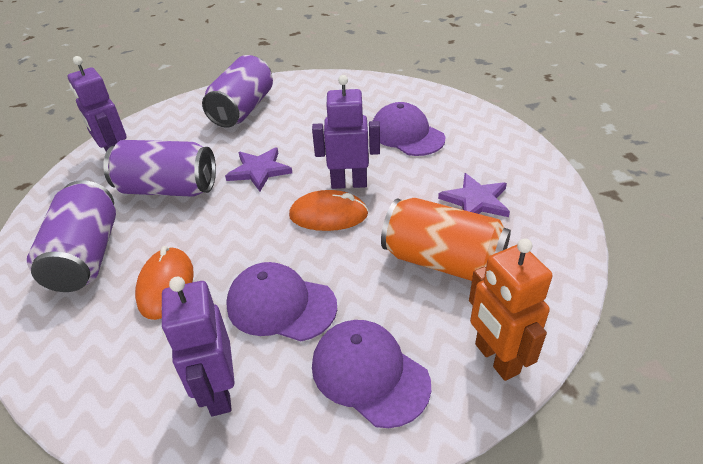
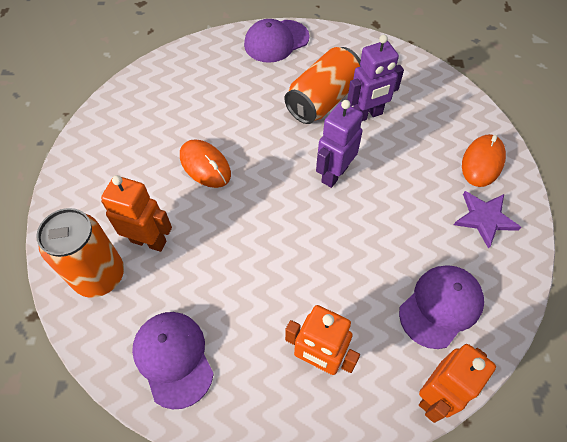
orange can: [381,198,511,281] = 1 -> [36,208,124,298] [284,47,361,124] = 2
orange robot: [469,239,552,381] = 1 -> [101,175,172,252] [285,305,360,375] [419,344,496,423] = 3
purple can: [27,180,116,292] [103,140,216,197] [202,55,273,128] = 3 -> none = 0
purple robot: [68,56,127,152] [161,277,235,416] [312,75,380,189] = 3 -> [316,100,363,188] [347,35,404,121] = 2
purple star: [225,148,292,191] [438,173,510,217] = 2 -> [454,191,521,249] = 1

